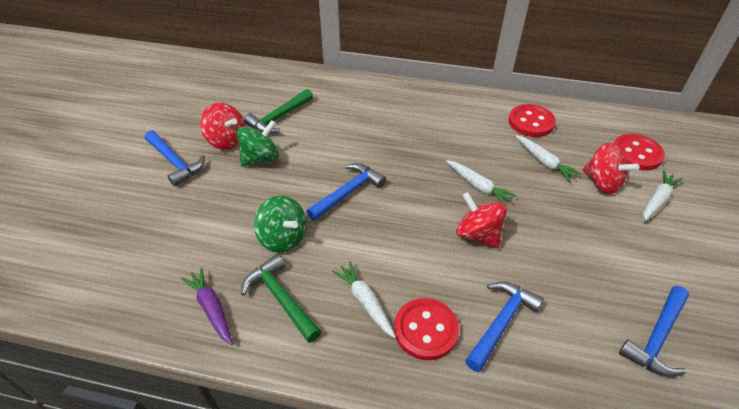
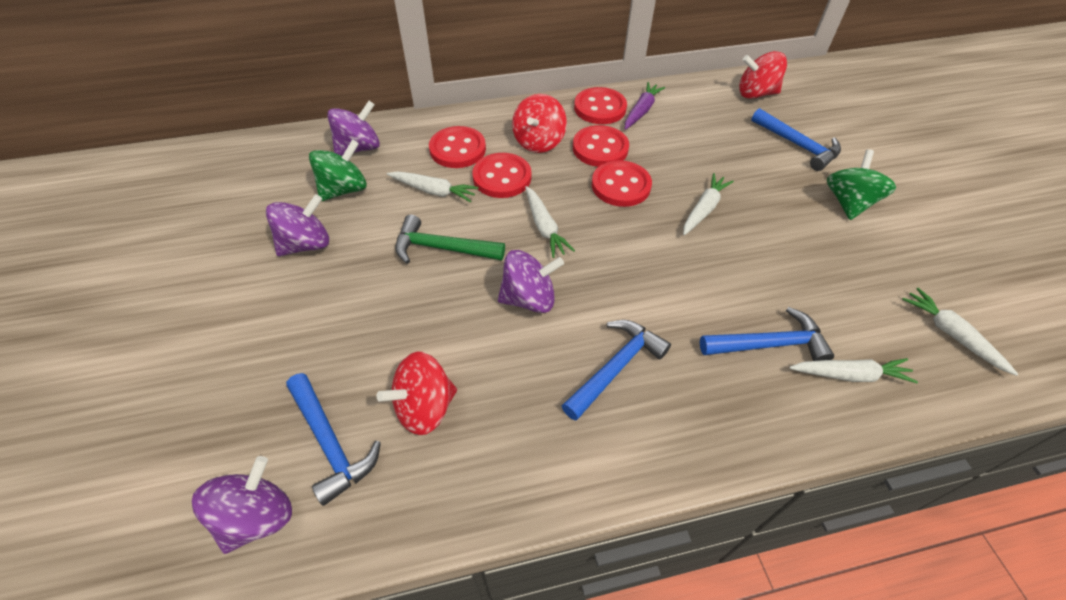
green hammer: [241,254,322,343] [244,89,313,134] = 2 -> [395,215,505,264] = 1
purple spinning top: none = 0 -> [192,456,292,554] [266,194,329,256] [327,101,380,156] [498,250,564,313] = 4
red button: [394,298,459,360] [509,104,556,137] [614,134,665,171] = 3 -> [429,126,486,168] [472,153,532,198] [573,125,629,167] [574,87,627,124] [592,160,652,207] = 5
white carrot: [332,261,396,338] [446,160,517,206] [515,135,581,182] [642,170,683,222] = 4 -> [387,171,479,202] [525,186,575,258] [683,173,734,235] [789,358,918,383] [902,288,1018,376] = 5

